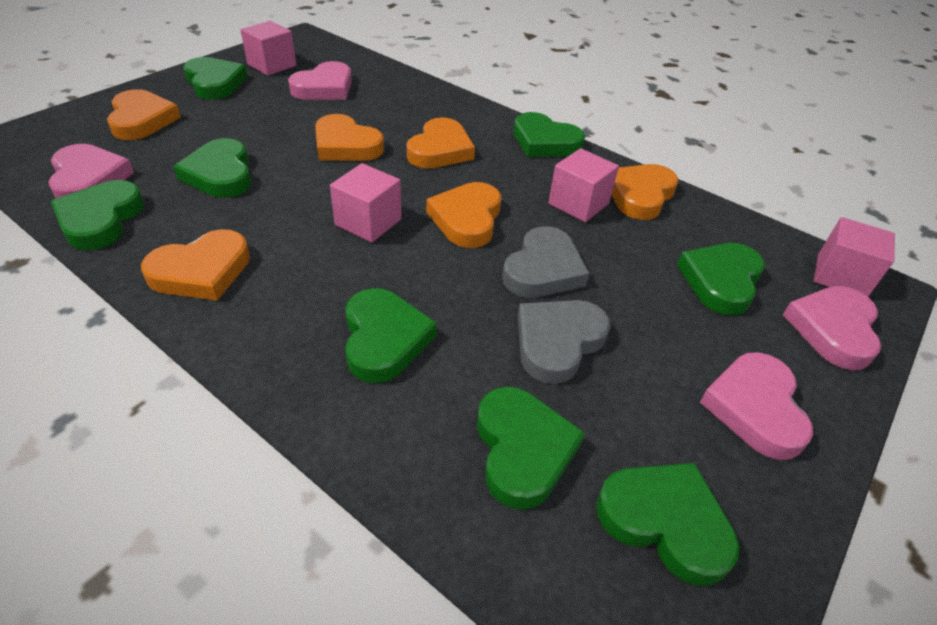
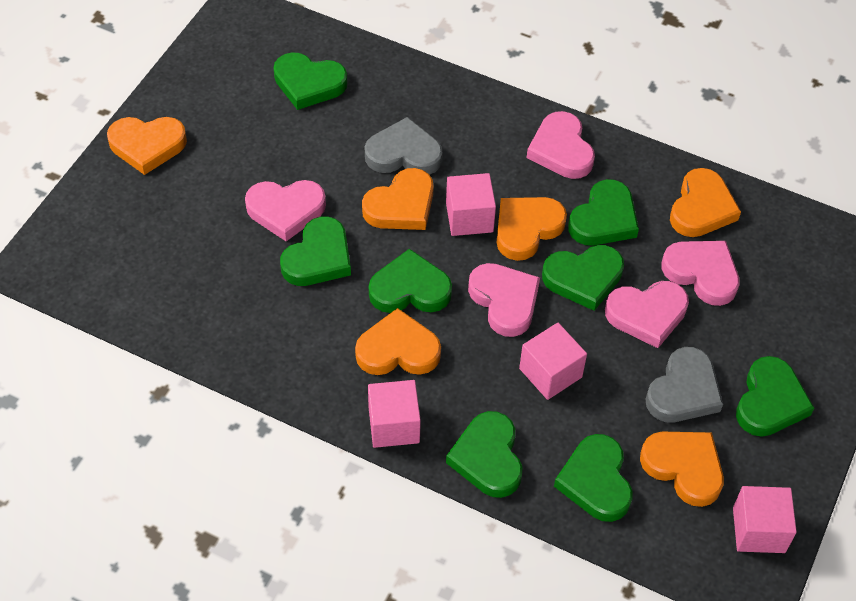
pink heart: [48,144,134,198] [288,61,352,100] [700,352,813,460] [783,286,881,370] = 4 -> [245,180,326,241] [468,263,540,337] [527,111,595,179] [605,281,689,348] [661,241,740,306] = 5

